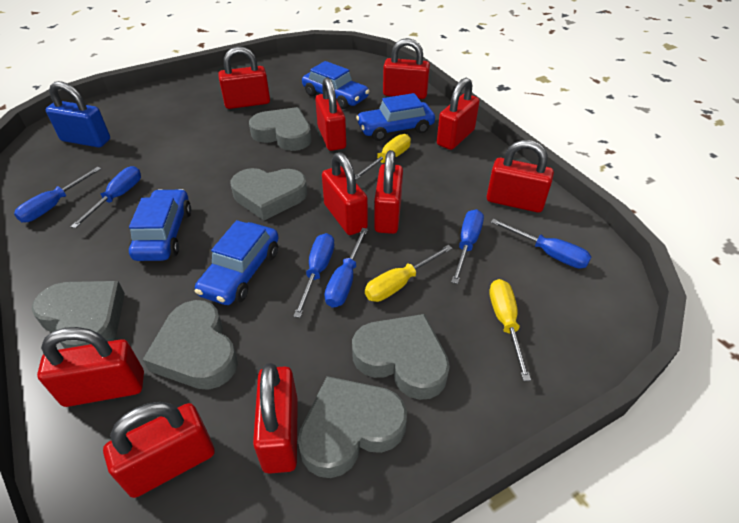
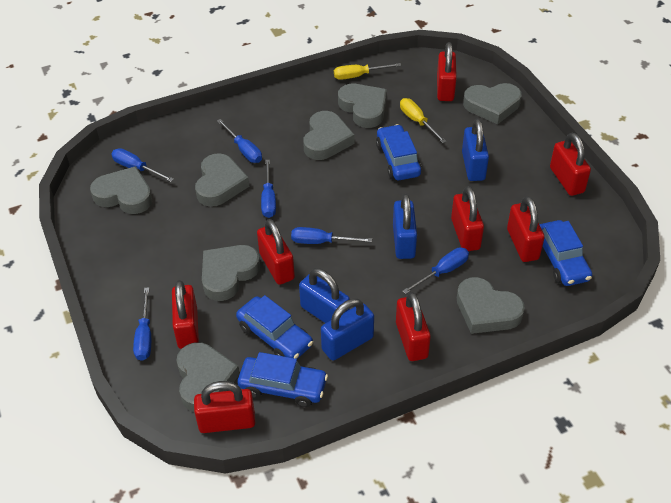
blue padlock: [46,81,110,148] = 1 -> [299,268,350,323] [321,299,374,361] [393,193,417,259] [462,119,489,181] = 4
grey heart: [32,281,125,349] [143,300,238,390] [231,168,307,220] [249,107,312,151] [298,376,407,478] [352,314,450,400] = 6 -> [90,166,152,214] [176,342,240,412] [195,153,249,207] [202,245,260,301] [303,111,354,160] [338,84,387,128] [457,277,525,334] [463,83,522,124] = 8
red padlock: [37,327,144,407] [103,402,215,498] [218,46,270,109] [253,363,298,474] [315,77,346,151] [322,152,368,235] [374,150,403,234] [383,38,430,99] [437,78,480,150] [487,140,554,213] = 10 -> [172,280,199,349] [194,381,255,433] [257,219,295,285] [396,292,431,361] [437,42,457,101] [451,186,484,251] [507,196,545,262] [550,133,591,196] = 8
yellow screwdriver: [355,134,411,180] [365,245,453,302] [489,279,531,381] = 3 -> [334,63,401,80] [400,98,447,143] = 2

